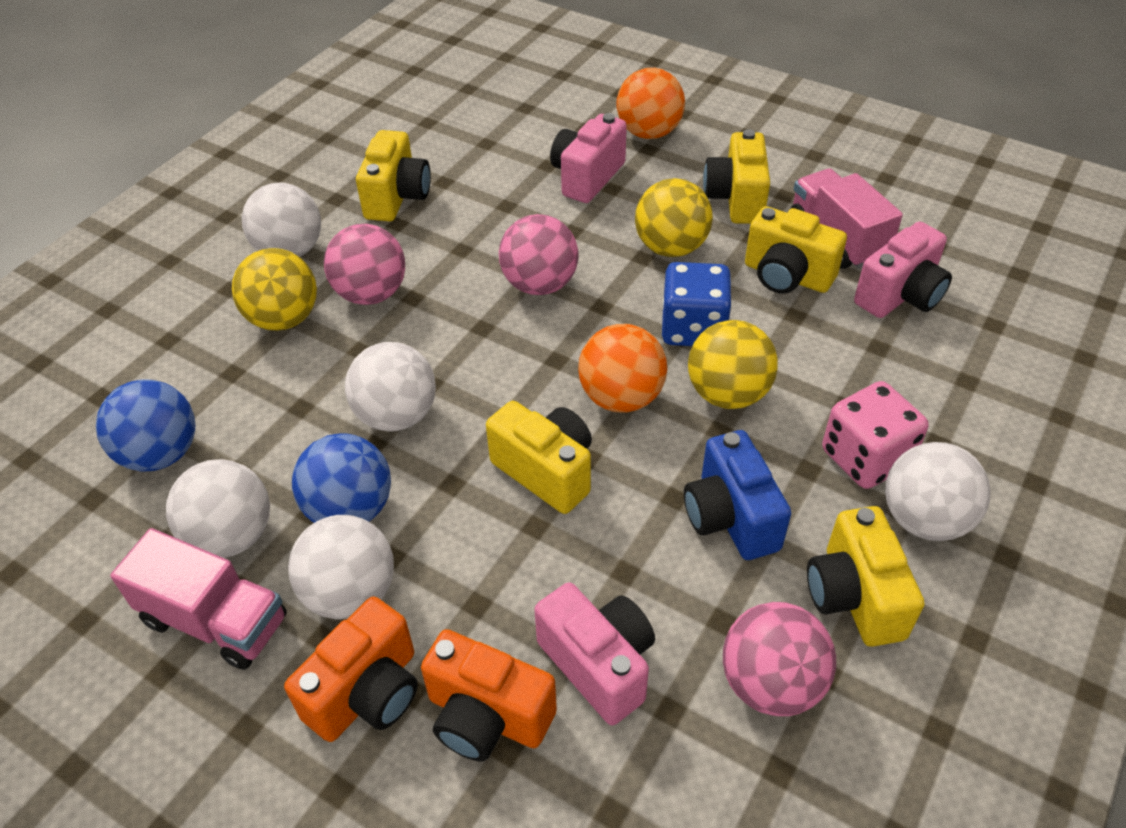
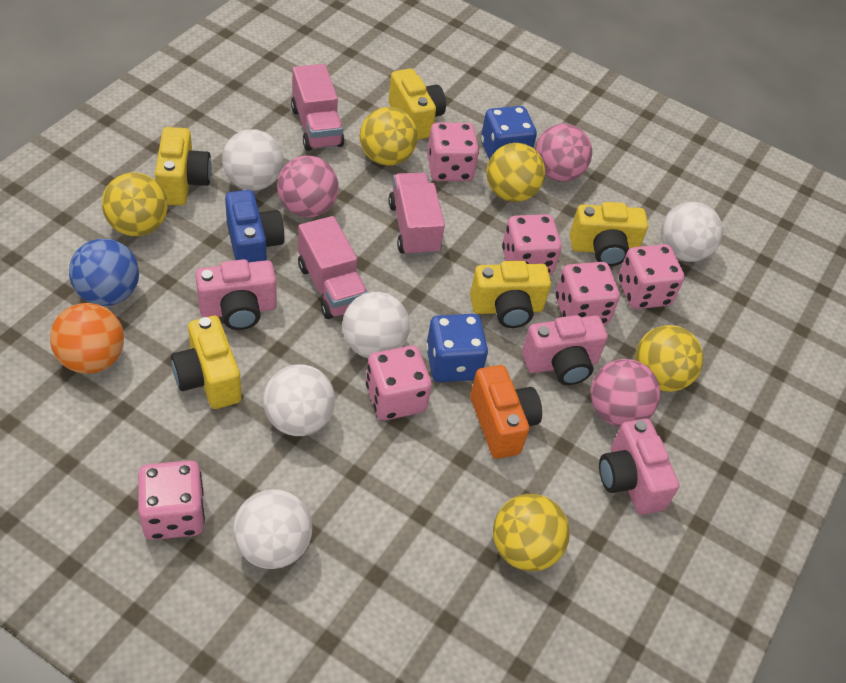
blue ball: [96,379,195,472] [292,433,391,523] = 2 -> [69,239,139,306] = 1
blue dice: [662,262,732,346] = 1 -> [426,314,488,382] [481,106,537,160] = 2
orange ball: [578,324,667,413] [616,68,685,139] = 2 -> [50,303,124,374] = 1
orange camera: [284,596,418,742] [421,629,557,762] = 2 -> [470,365,542,459] = 1
pink dice: [822,381,929,489] = 1 -> [138,460,205,540] [366,346,432,420] [427,122,479,181] [502,214,562,275] [555,262,620,325] [618,244,684,309] = 6
pink truck: [110,528,286,670] [791,169,903,269] = 2 -> [291,64,344,151] [298,216,368,319] [388,172,445,256] = 3
yellow ball: [232,248,317,331] [635,178,713,257] [688,320,778,409] = 3 -> [102,172,168,236] [360,107,418,166] [486,143,545,202] [493,494,570,571] [635,325,703,392] = 5

